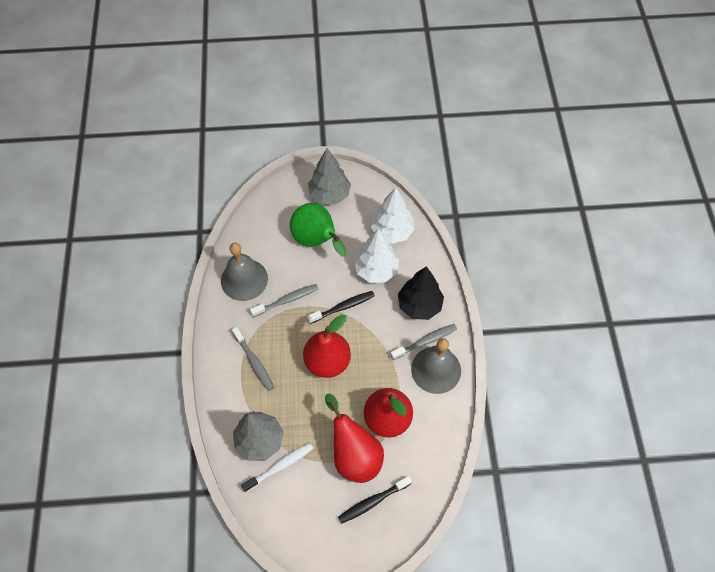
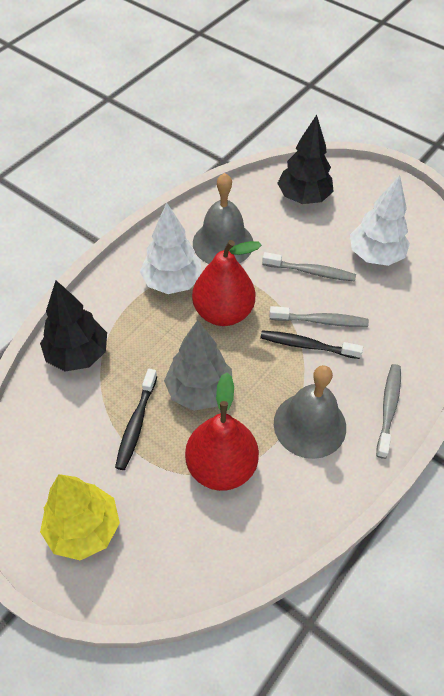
black tree: [398,266,444,320] = 1 -> [40,280,107,372] [277,115,334,204] = 2
green pear: [290,203,346,257] = 1 -> none = 0
grey tree: [233,411,284,461] [308,148,351,204] = 2 -> [164,320,232,411] = 1
red pear: [303,315,351,378] [325,394,384,483] [364,388,413,437] = 3 -> [185,373,259,491] [192,240,261,326] = 2
white toothbrush: [241,443,313,492] = 1 -> none = 0
yellow tree: none = 0 -> [40,474,120,560] = 1

